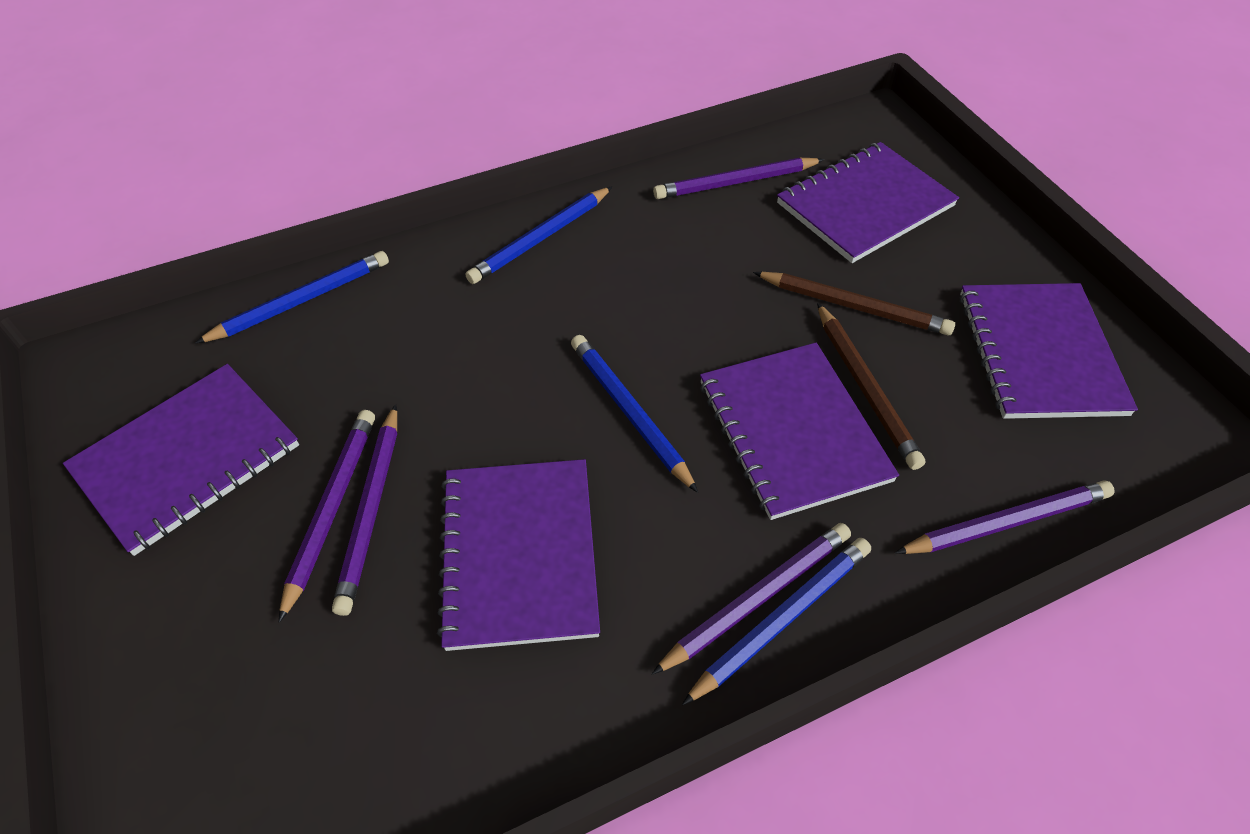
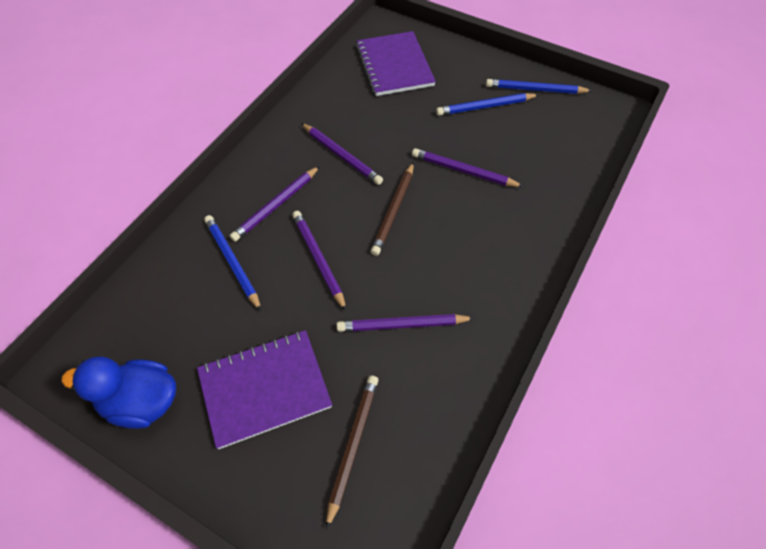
blue duck: none = 0 -> [62,356,176,429] = 1
blue pencil: [195,251,389,343] [465,187,612,284] [571,335,698,493] [682,538,871,705] = 4 -> [204,215,261,311] [436,93,539,116] [486,79,592,94] = 3
purple notebook: [63,364,299,556] [437,459,600,651] [700,343,899,520] [777,142,959,263] [960,283,1138,419] = 5 -> [197,330,332,449] [356,31,436,96] = 2

